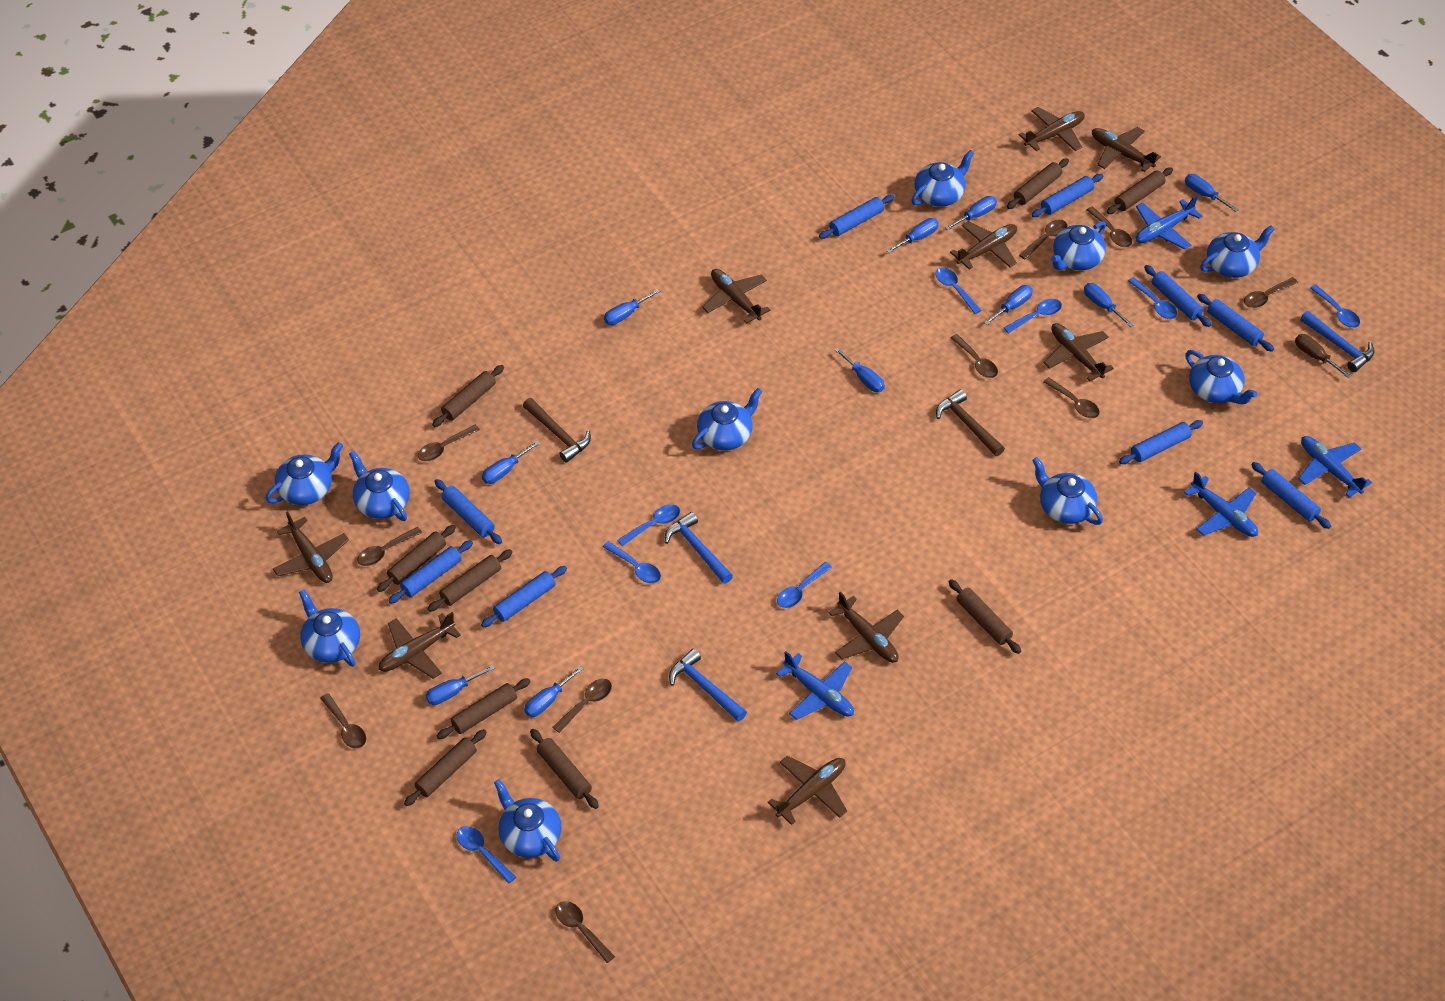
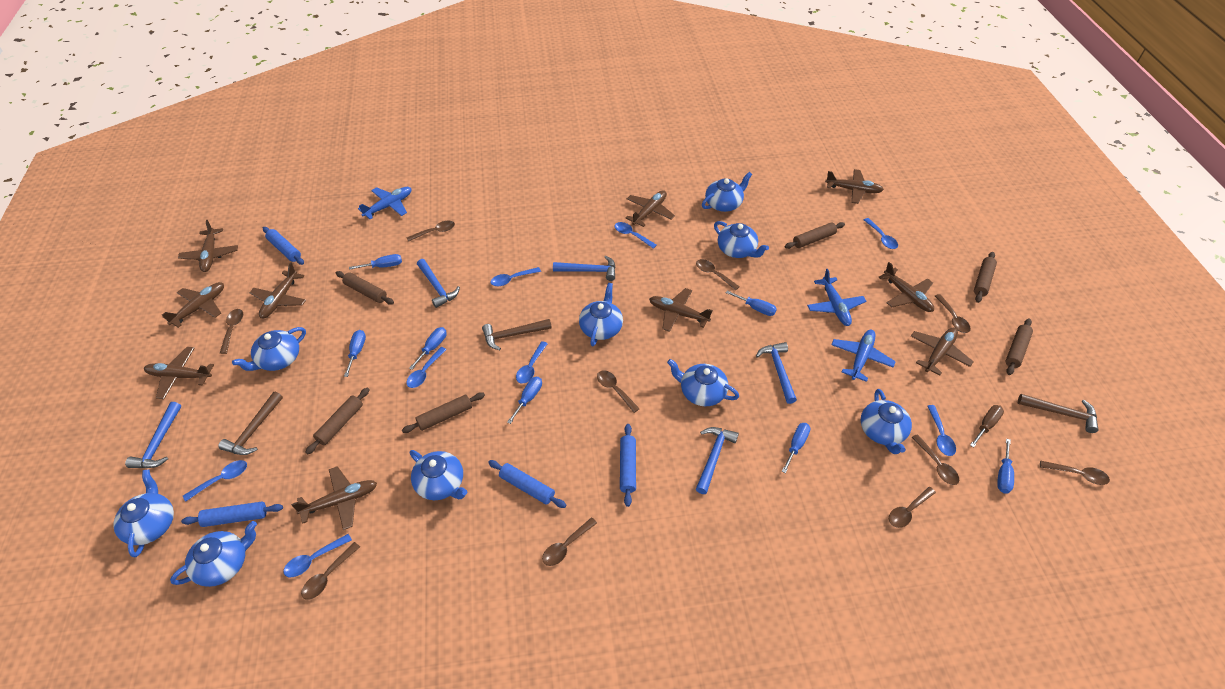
blue hammer: [665,512,733,584] [669,649,747,722] [1300,311,1374,372] = 3 -> [125,402,181,468] [417,259,460,308] [553,256,616,281] [696,427,739,494] [756,342,797,404] = 5
blue plane: [776,651,854,720] [1135,195,1202,249] [1184,472,1258,537] [1298,436,1372,497] = 4 -> [358,187,411,219] [807,269,866,326] [831,330,896,382] = 3
blue rolling pin: [388,540,473,604] [434,479,502,544] [481,566,567,627] [819,195,894,239] [1031,174,1103,217] [1119,420,1203,464] [1144,265,1211,327] [1197,294,1274,352] [1251,462,1331,529] = 9 -> [181,502,283,527] [263,227,304,265] [488,460,566,508] [620,424,636,507] = 4
blue screwdriver: [425,665,495,705] [482,441,540,484] [524,666,583,717] [604,289,660,325] [835,348,885,392] [886,218,939,253] [945,196,997,230] [984,285,1033,325] [1084,283,1134,327] [1185,174,1239,212] = 10 -> [344,330,366,377] [349,254,402,270] [409,327,447,370] [507,377,542,424] [726,290,777,316] [782,423,810,473] [997,439,1014,493] = 7
blue teapot: [266,442,343,505] [299,589,360,667] [349,451,410,521] [494,779,561,862] [692,388,763,450] [912,150,974,207] [1032,457,1103,525] [1051,221,1106,270] [1185,350,1257,404] [1200,225,1275,278] = 10 -> [113,469,174,557] [170,521,257,587] [232,327,306,371] [410,450,467,500] [579,283,623,346] [667,359,739,406] [702,172,752,212] [714,221,769,258] [861,389,912,454] = 9
brown hammer: [523,398,591,463] [936,389,1005,456] = 2 -> [218,392,283,455] [482,319,552,350] [1018,394,1099,433] = 3
brown plane: [273,511,349,583] [378,612,461,679] [702,269,770,324] [768,756,847,825] [829,592,904,663] [950,221,1017,270] [1019,107,1085,151] [1043,323,1114,381] [1092,127,1161,172] = 9 -> [144,347,214,399] [162,282,224,328] [178,220,238,272] [250,263,306,318] [291,466,377,530] [626,190,675,227] [649,288,713,332] [825,169,884,204] [878,262,934,312] [911,328,974,376] = 10
brown rolling pin: [377,525,456,592] [404,729,487,806] [427,549,513,612] [432,365,504,427] [437,678,531,739] [530,729,599,809] [949,579,1021,654] [1007,158,1069,209] [1107,167,1173,214] = 9 -> [305,388,370,454] [336,271,394,305] [402,392,485,433] [785,222,845,249] [974,252,997,303] [1005,318,1033,375] = 6

